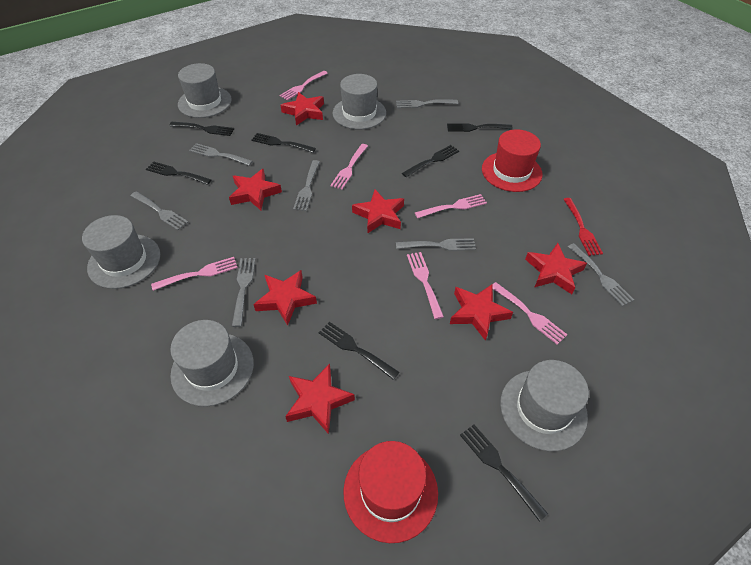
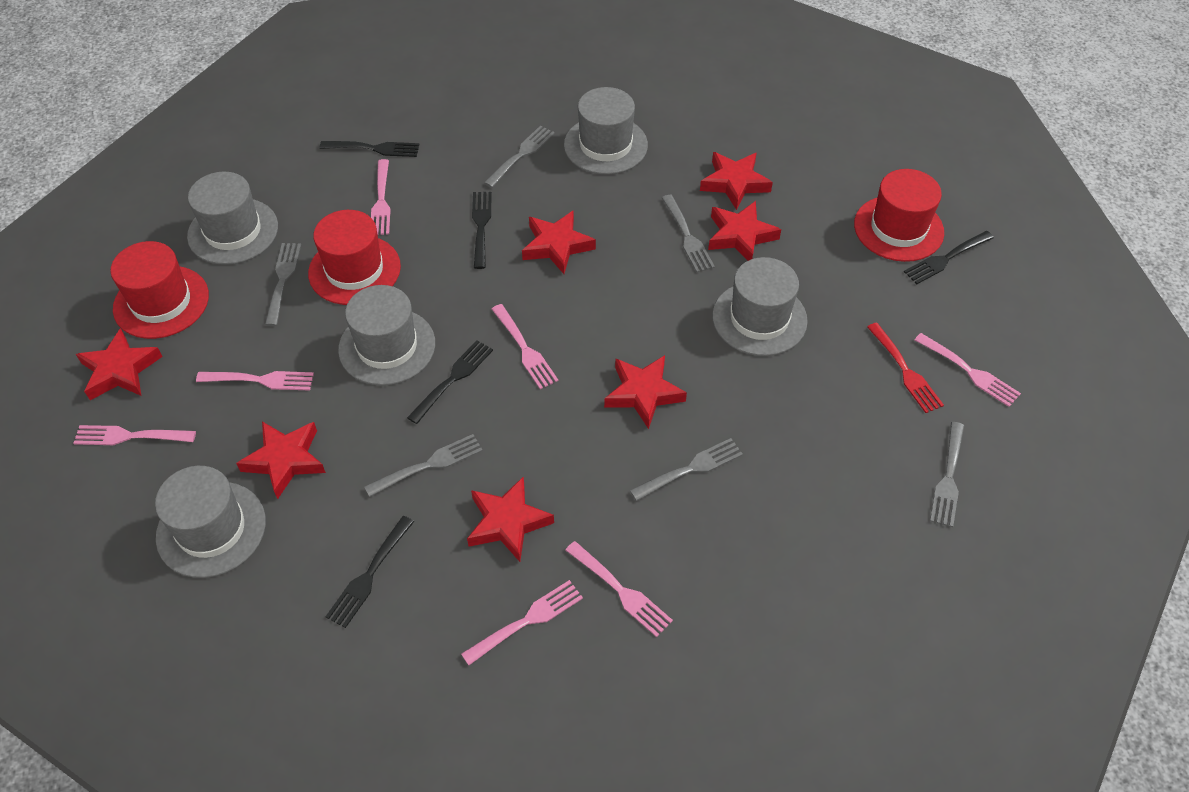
black fork: [146,161,211,185] [169,122,234,136] [251,133,316,153] [319,322,399,380] [402,145,459,178] [447,123,513,132] [460,424,548,522] = 7 -> [320,141,419,157] [325,516,414,628] [407,340,493,424] [472,192,492,269] [904,231,994,284] = 5
grey fork: [130,191,188,230] [189,143,253,166] [232,258,255,327] [293,160,320,211] [396,99,458,108] [396,238,476,251] [568,243,634,306] = 7 -> [265,243,301,326] [365,434,483,497] [484,126,555,188] [630,438,743,501] [662,195,715,272] [930,422,964,527] = 6
pink fork: [151,257,238,291] [280,71,328,100] [330,144,368,189] [407,252,444,319] [415,194,487,218] [493,282,567,345] = 6 -> [73,425,196,445] [196,371,314,391] [371,159,391,235] [461,580,583,665] [492,304,558,389] [566,541,673,637] [915,333,1021,407] = 7
red hat: [344,441,438,543] [482,129,542,192] = 2 -> [110,241,209,339] [308,210,401,305] [854,169,944,262] = 3

